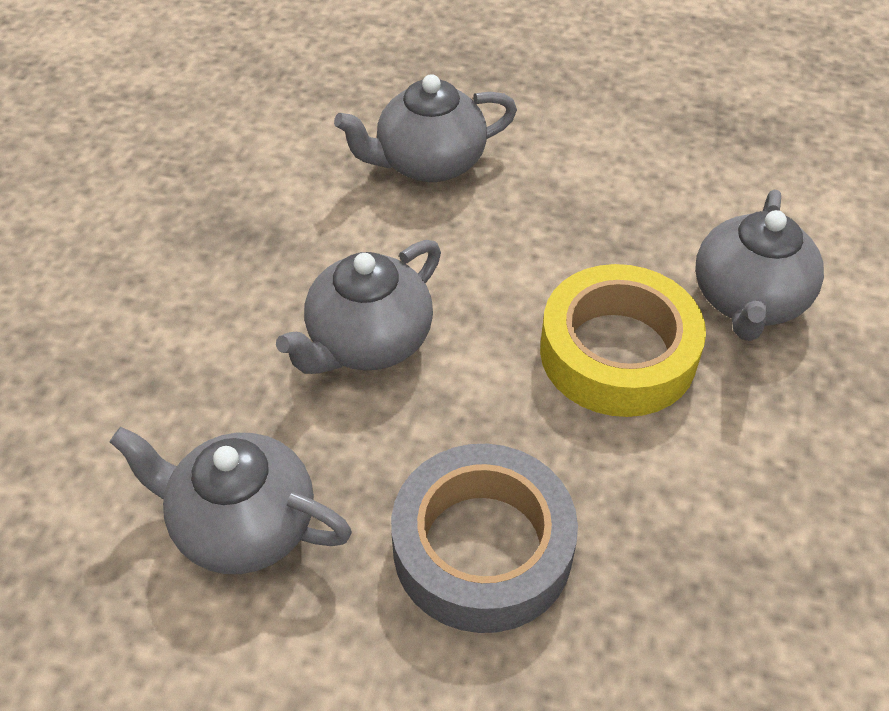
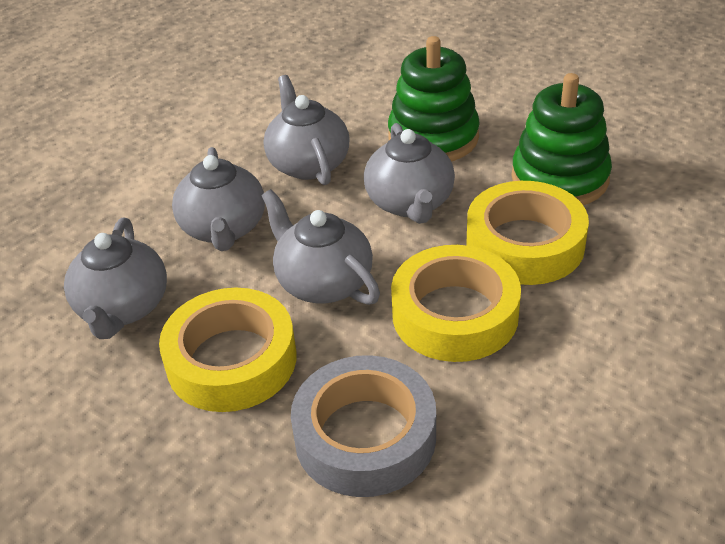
green stacking toy: none = 0 -> [388,36,480,161] [511,73,612,205] = 2
grey teapot: [110,427,352,574] [276,240,441,374] [334,74,517,182] [695,189,824,341] = 4 -> [64,218,167,339] [172,147,265,251] [262,189,380,305] [264,75,349,185] [364,123,455,224] = 5
yellow tape: [540,264,706,417] = 1 -> [159,288,296,412] [391,245,521,362] [466,181,589,285] = 3

